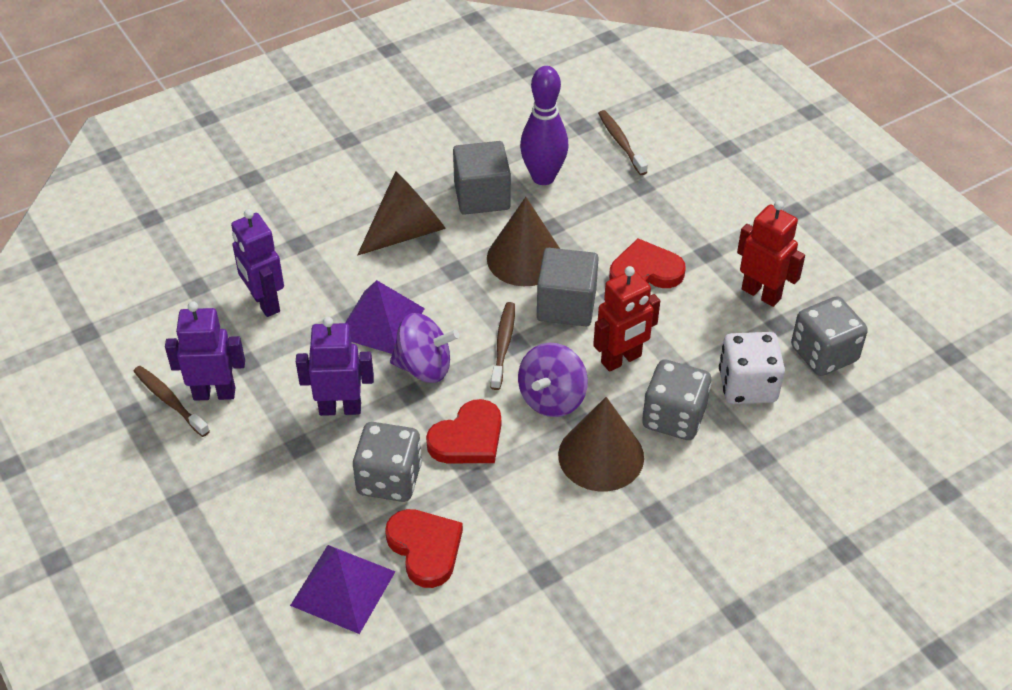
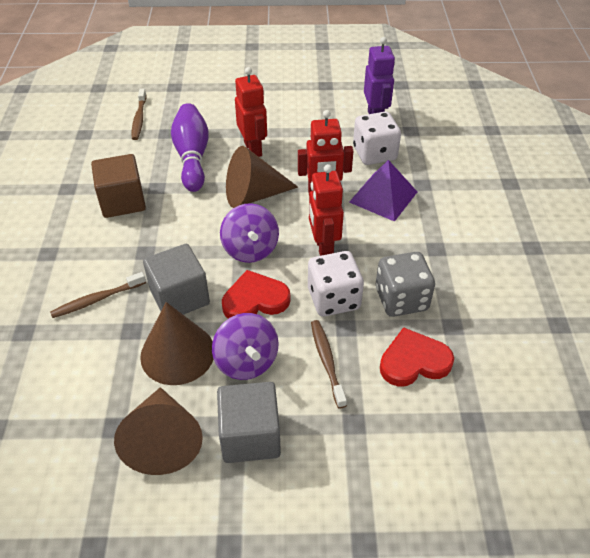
brown cube: none = 0 -> [91,154,146,218] = 1
grey dice: [353,422,422,502] [642,360,711,440] [791,296,868,376] = 3 -> [376,252,435,317] = 1
purple pyramid: [290,545,396,634] [345,280,425,354] = 2 -> [349,160,417,222] = 1
purple robot: [165,302,245,401] [231,209,284,317] [296,317,374,416] = 3 -> [364,37,395,114] = 1
red heart: [385,509,463,588] [426,399,501,463] [609,238,686,288] = 3 -> [222,270,290,319] [380,327,454,386] = 2
red robot: [593,266,660,372] [737,201,805,307] = 2 -> [235,67,267,157] [298,110,353,193] [309,164,344,256] = 3
white dice: [719,332,785,404] = 1 -> [308,251,364,317] [353,112,401,165] = 2

